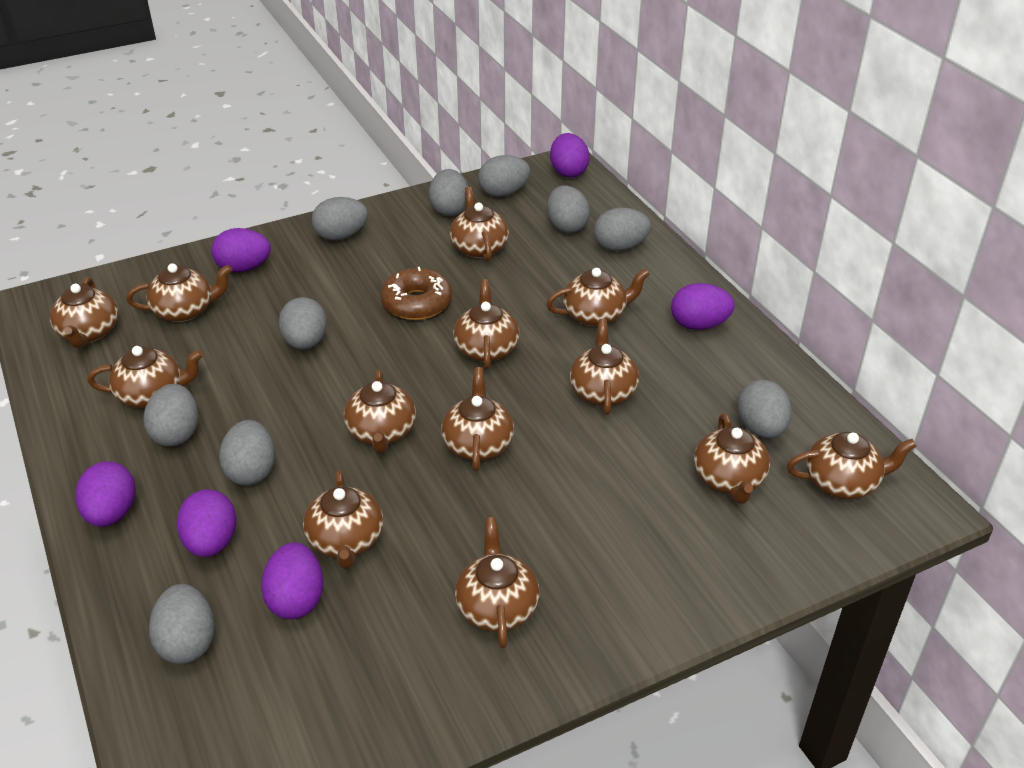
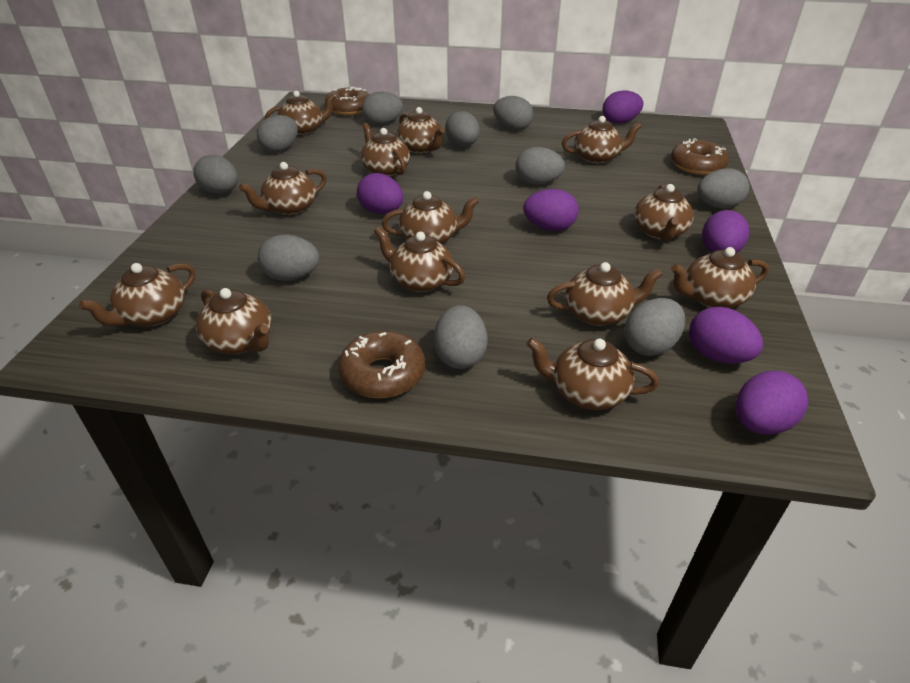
brown donut: [380,267,452,320] = 1 -> [325,87,369,115] [338,331,425,398] [671,138,729,175] = 3

